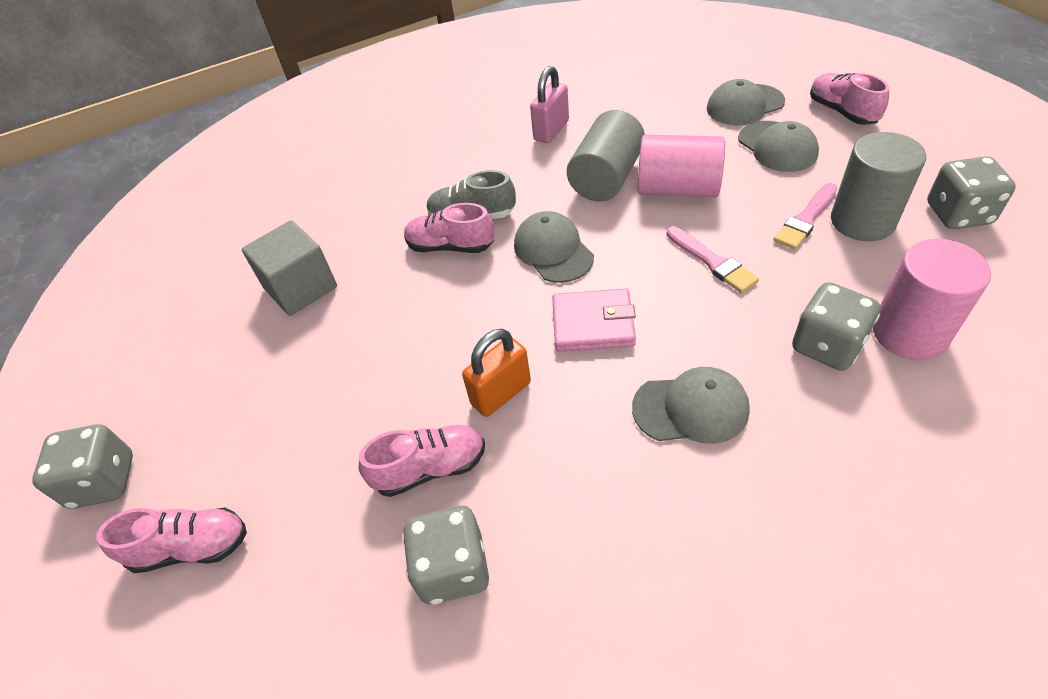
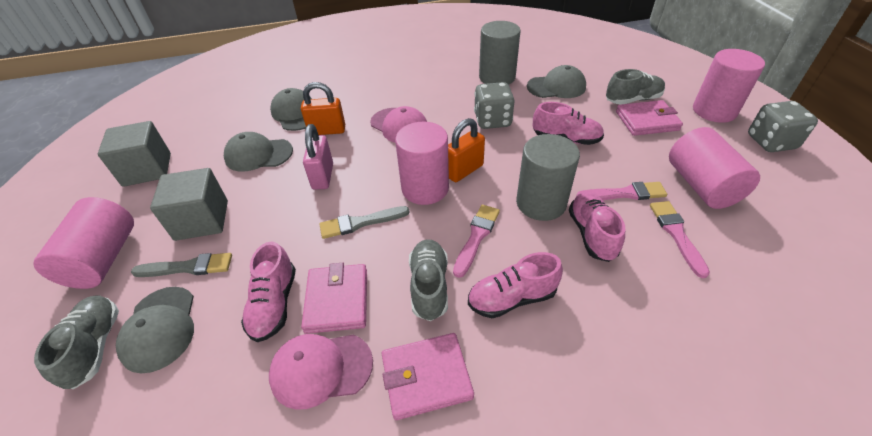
grey brush: none = 0 -> [131,253,232,277] [319,206,410,239] = 2
grey cube: [242,220,337,316] = 1 -> [98,121,171,187] [150,168,228,241] = 2
grey dice: [32,424,133,509] [402,506,489,605] [792,282,880,371] [927,156,1016,229] = 4 -> [474,82,515,129] [748,101,818,152] = 2
grey shoe: [426,170,516,219] = 1 -> [34,296,119,389] [409,239,448,321] [606,69,665,105] = 3
orange padlock: [462,329,531,417] = 1 -> [301,82,345,135] [448,118,485,182] = 2
pink brush: [666,226,759,293] [774,183,838,250] = 2 -> [453,205,500,278] [576,182,667,200] [650,201,710,278] = 3
pink cap: none = 0 -> [269,334,373,410] [370,106,427,143] = 2
pink cylinder: [638,135,725,197] [873,239,991,360] = 2 -> [33,197,134,289] [395,122,449,205] [669,127,760,209] [693,49,765,123] = 4
pink wallet: [552,288,636,352] = 1 -> [301,263,367,334] [382,333,474,420] [616,100,683,136] = 3

